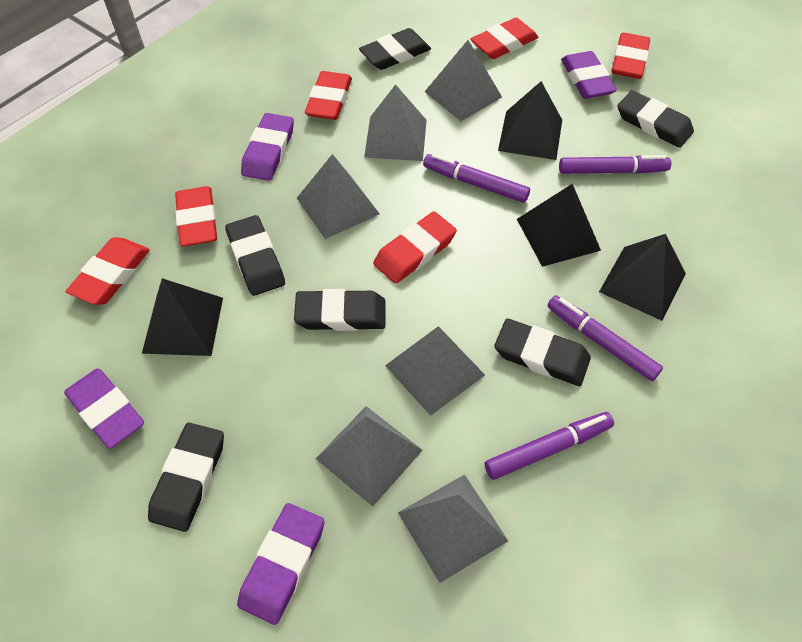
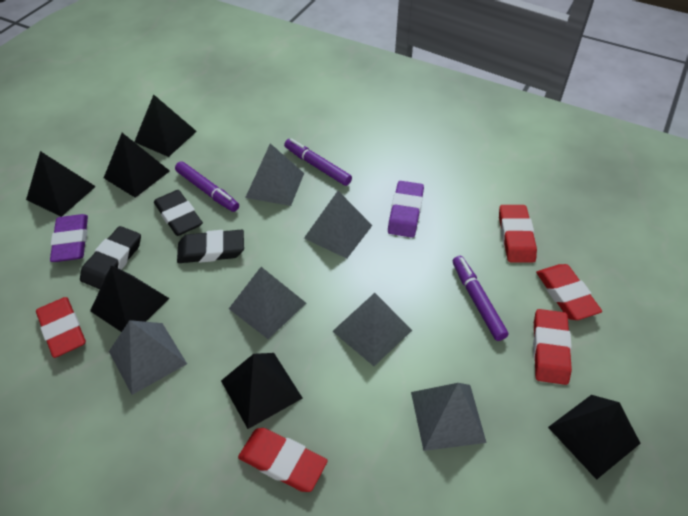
black eraser: [148,423,224,532] [225,215,285,296] [294,289,385,331] [359,28,431,70] [494,318,591,386] [617,90,694,148] = 6 -> [80,226,141,289] [154,190,203,236] [177,230,244,263] = 3
black pyramid: [142,278,223,356] [498,81,562,160] [517,184,601,267] [599,234,686,321] = 4 -> [26,151,96,217] [90,265,170,332] [104,133,170,198] [134,94,197,157] [221,353,303,429] [548,395,641,480] = 6
purple eraser: [64,368,144,449] [237,503,324,625] [241,113,294,181] [561,51,617,99] = 4 -> [50,214,88,262] [388,181,424,238] = 2
purple marker: [423,154,530,203] [485,412,614,480] [547,295,663,381] [559,155,671,174] = 4 -> [175,161,239,212] [284,138,352,186] [453,256,509,341] = 3
red eraser: [66,237,150,305] [175,186,217,246] [305,71,352,120] [373,212,457,284] [470,18,538,59] [611,32,650,79] = 6 -> [36,297,86,358] [238,428,328,492] [499,205,537,262] [533,309,572,385] [536,264,602,320] = 5

